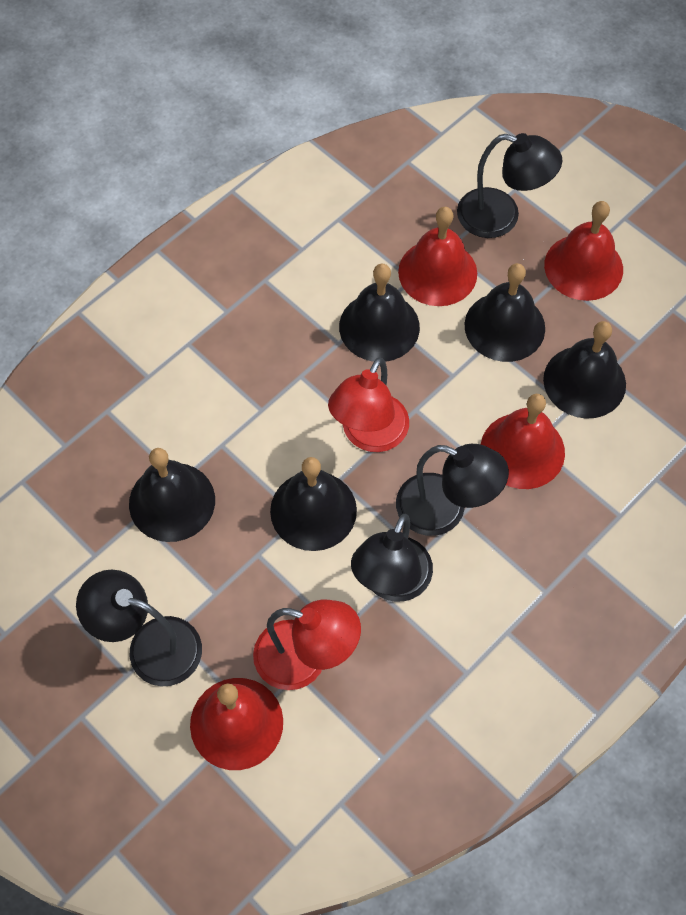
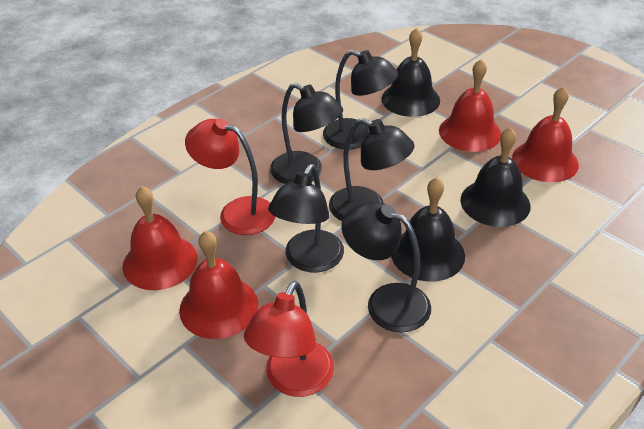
black bell: [129,448,215,542] [270,457,357,551] [339,263,420,362] [465,263,545,362] [543,321,626,419] = 5 -> [382,28,440,117] [391,177,465,282] [461,127,530,227] = 3
black lamp: [76,570,202,686] [351,514,433,602] [396,444,509,536] [457,133,562,238] = 4 -> [268,164,344,272] [270,83,343,184] [323,50,398,150] [329,118,415,221] [342,201,431,333] = 5

